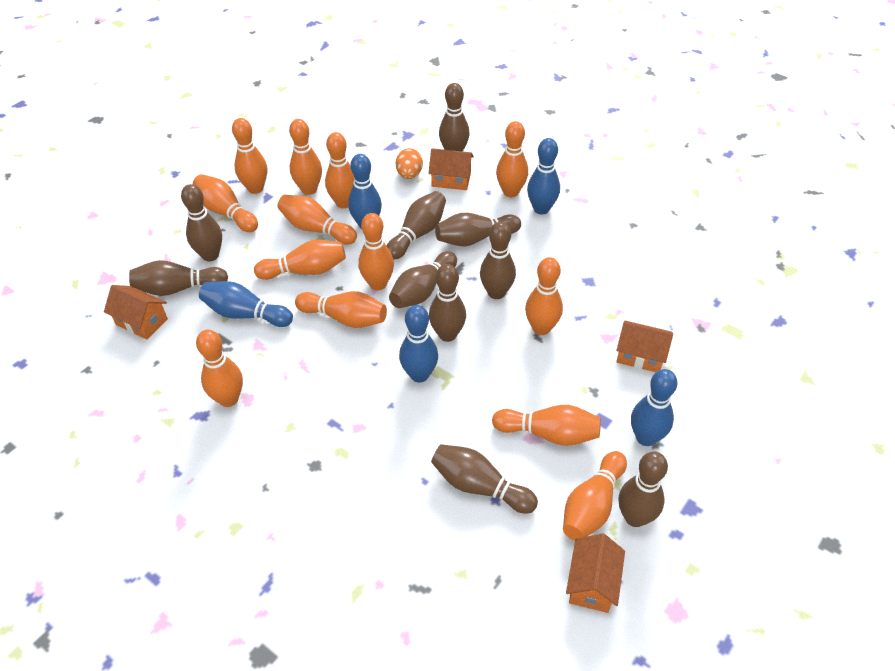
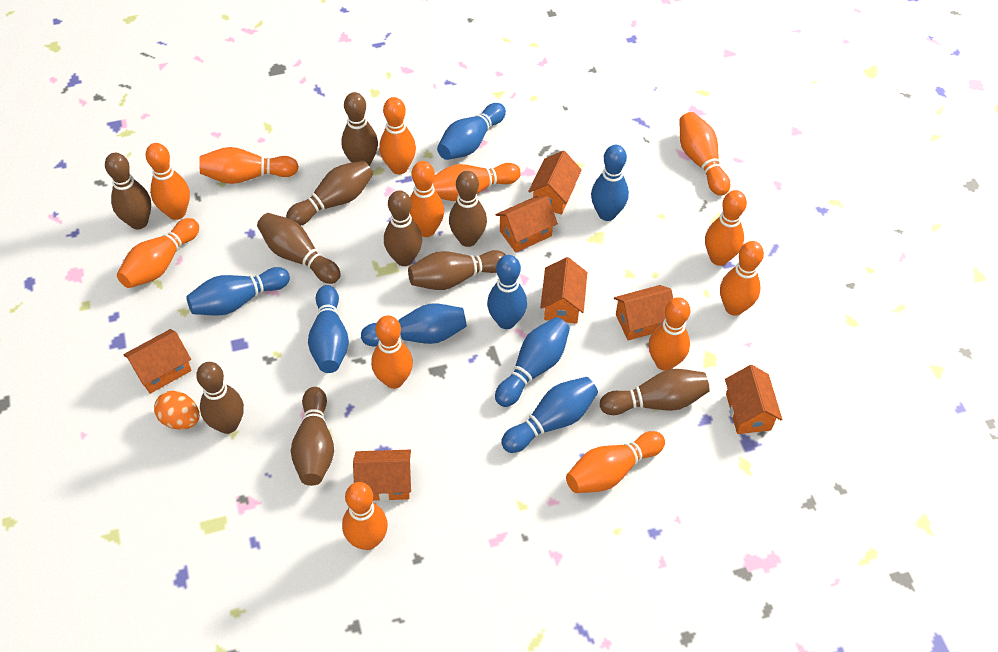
blue bowling pin: [199,281,293,327] [348,154,382,229] [399,305,438,383] [527,138,560,214] [631,369,677,446] = 5 -> [186,267,290,316] [308,285,349,373] [361,304,467,347] [437,103,506,160] [487,255,527,329] [495,317,570,407] [501,377,598,453] [591,145,629,221] = 8
orange house: [104,285,168,340] [429,148,474,190] [566,533,625,613] [616,321,673,372] = 4 -> [123,329,192,394] [353,450,411,501] [496,196,558,253] [528,151,582,215] [540,257,587,324] [614,285,673,341] [725,365,782,434] = 7

